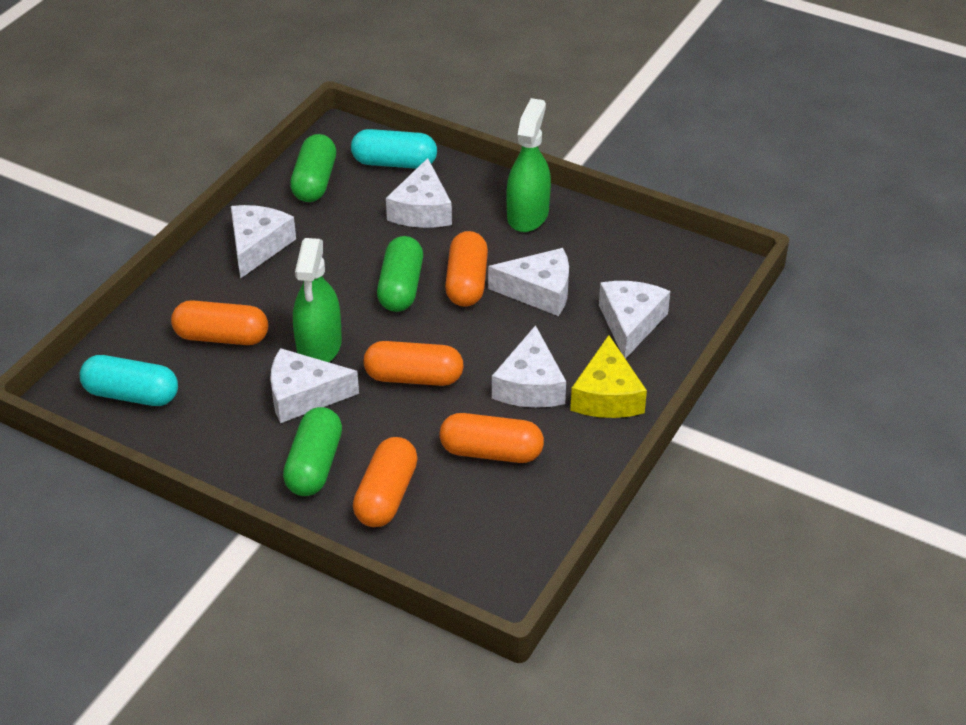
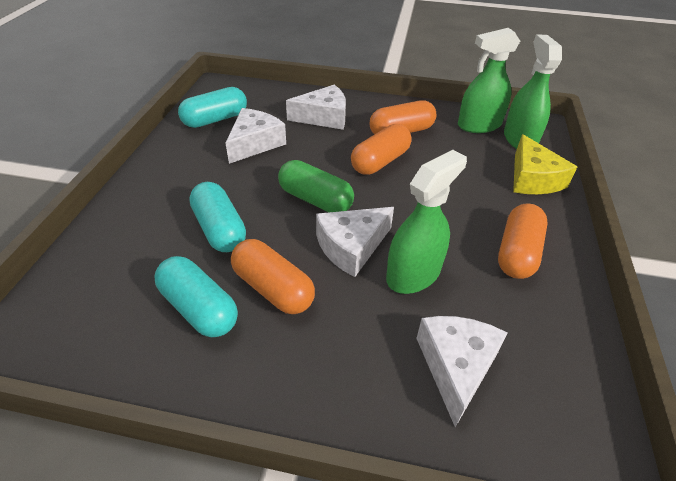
green capsule: [283,407,342,496] [290,134,336,202] [377,236,423,312] = 3 -> [278,160,354,212] = 1
green spray bottle: [293,238,342,362] [506,98,551,232] = 2 -> [386,150,467,294] [458,28,520,133] [504,35,562,149] = 3
orange capsule: [171,300,268,345] [353,437,418,527] [364,341,464,386] [440,413,544,463] [445,231,488,307] = 5 -> [231,239,315,314] [351,124,412,175] [370,101,436,134] [498,203,548,279] = 4
turquoise capsule: [80,355,178,406] [351,129,437,169] = 2 -> [154,256,238,337] [178,87,247,128] [189,182,246,252] = 3
white cheese: [231,205,296,279] [270,348,359,423] [386,158,452,228] [488,248,569,316] [492,325,566,408] [599,281,670,359] = 6 -> [226,108,286,164] [286,85,346,130] [316,207,394,277] [416,316,508,427] = 4

